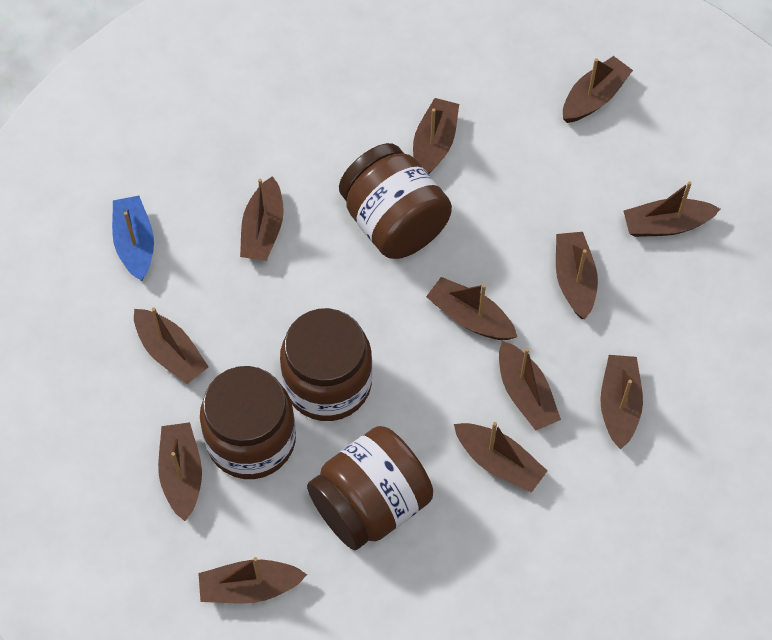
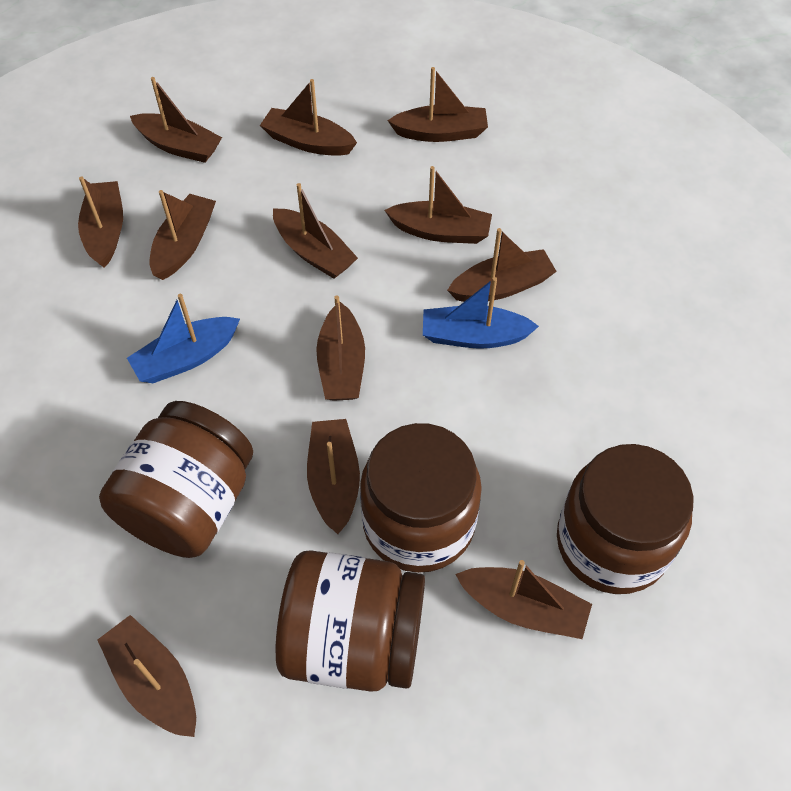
blue boat: [112,196,154,281] = 1 -> [127,294,240,383] [423,277,539,349] = 2

